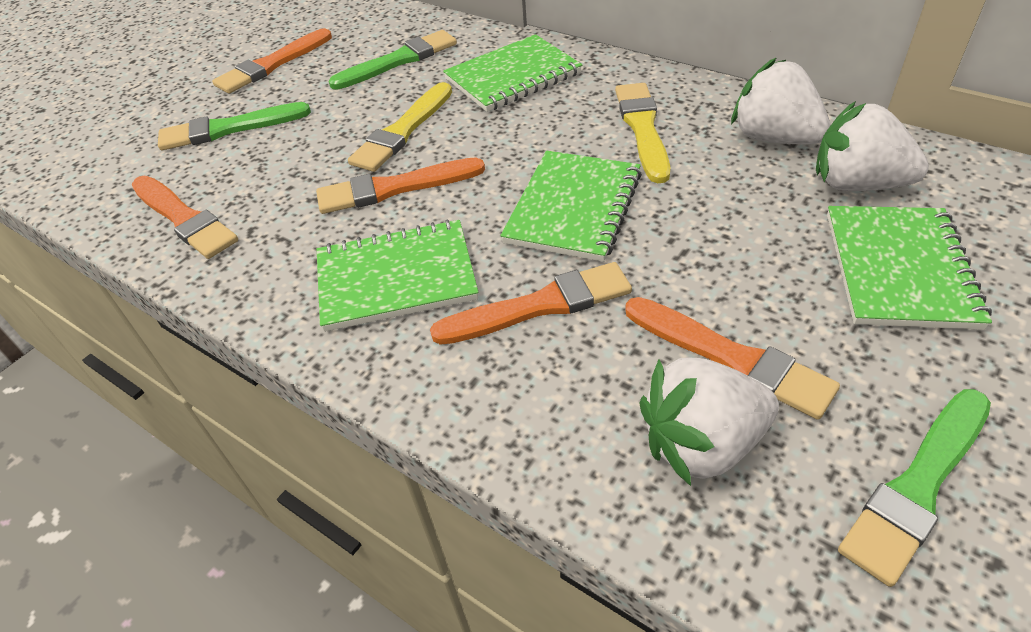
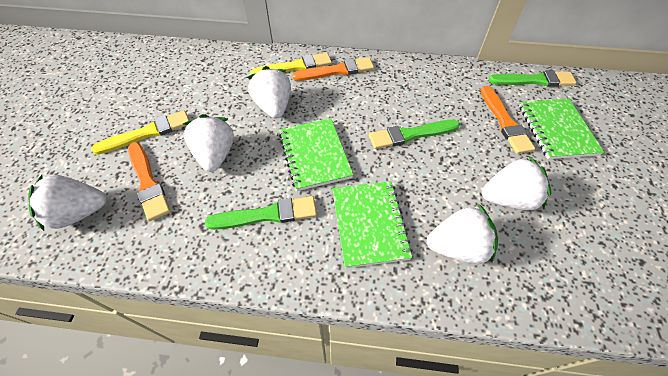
green notebook: [317,219,479,332] [443,34,582,112] [500,151,642,262] [827,206,992,330] = 4 -> [279,119,353,191] [332,181,413,268] [519,99,604,159] = 3
orange brush: [132,176,238,259] [212,28,332,93] [316,157,485,214] [430,262,632,345] [625,297,840,420] = 5 -> [128,142,170,221] [292,57,374,81] [481,86,535,154] = 3
white strawberry: [640,357,779,486] [731,57,831,144] [816,101,929,191] = 3 -> [28,175,106,231] [183,114,234,172] [247,66,291,119] [427,204,498,264] [482,156,551,210] = 5

